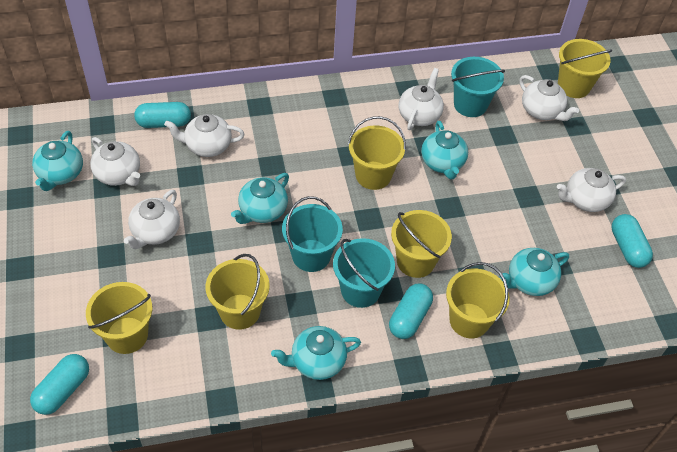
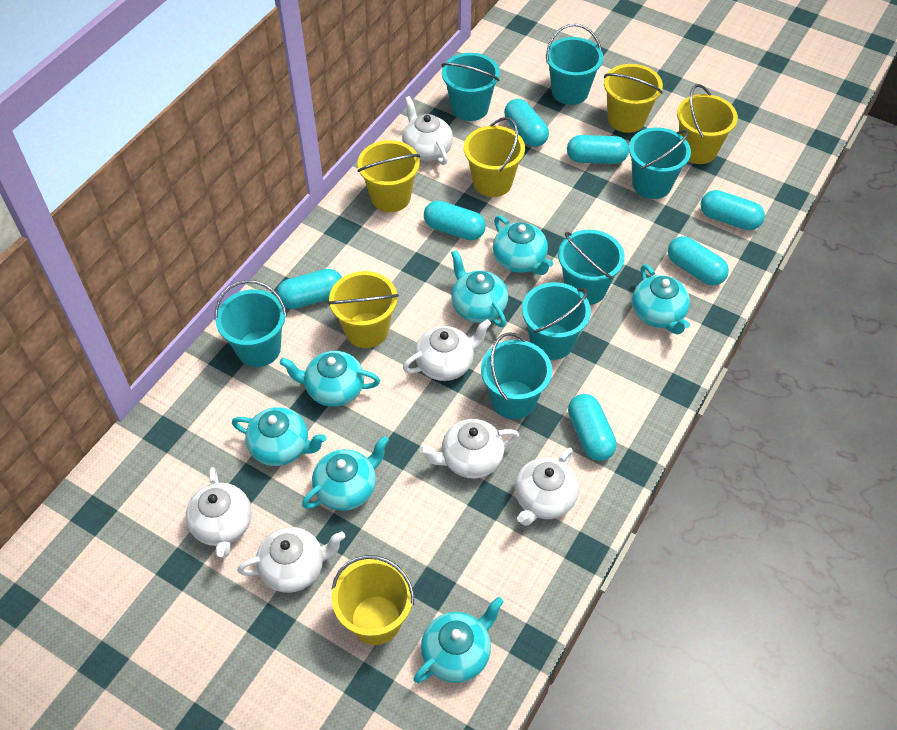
turquoise bucket: [282,196,343,272] [333,238,395,308] [451,57,505,117] = 3 -> [215,280,287,367] [441,53,500,121] [481,332,552,419] [522,282,591,360] [546,24,603,105] [558,230,625,305] [629,128,691,199] = 7
turquoise capsule: [30,354,89,415] [134,102,191,128] [389,283,433,339] [611,214,653,268] = 4 -> [277,269,342,309] [424,201,486,240] [504,99,549,147] [567,135,629,164] [568,394,616,461] [668,236,729,286] [701,190,765,230] = 7
turquoise teapot: [32,131,83,191] [231,173,289,224] [271,326,361,380] [421,121,468,179] [499,248,569,296] = 5 -> [232,407,326,466] [279,351,380,407] [302,436,389,511] [414,597,504,683] [451,250,508,327] [493,216,553,275] [632,264,690,335] = 7

